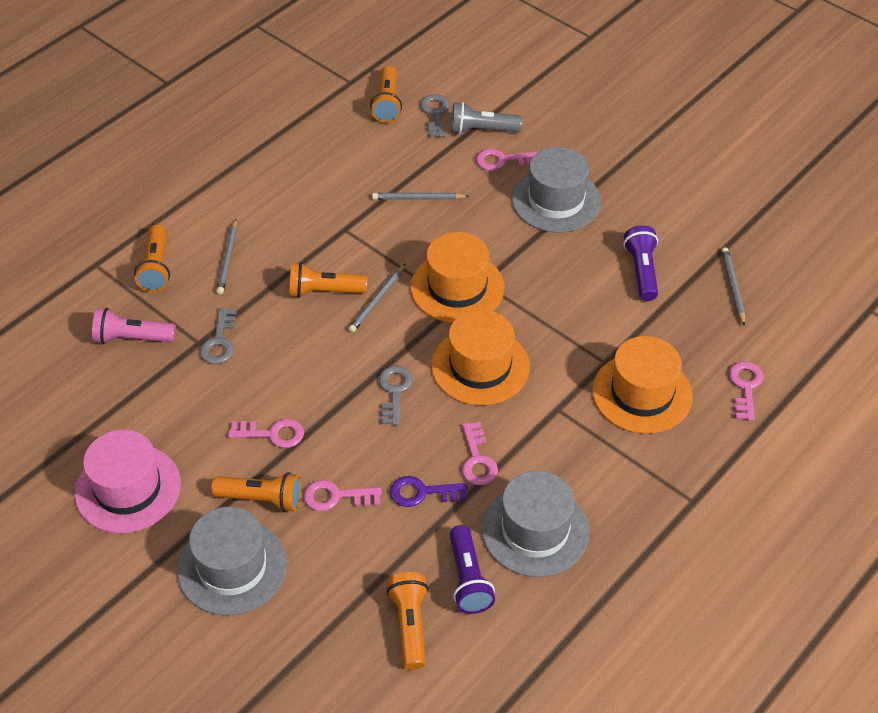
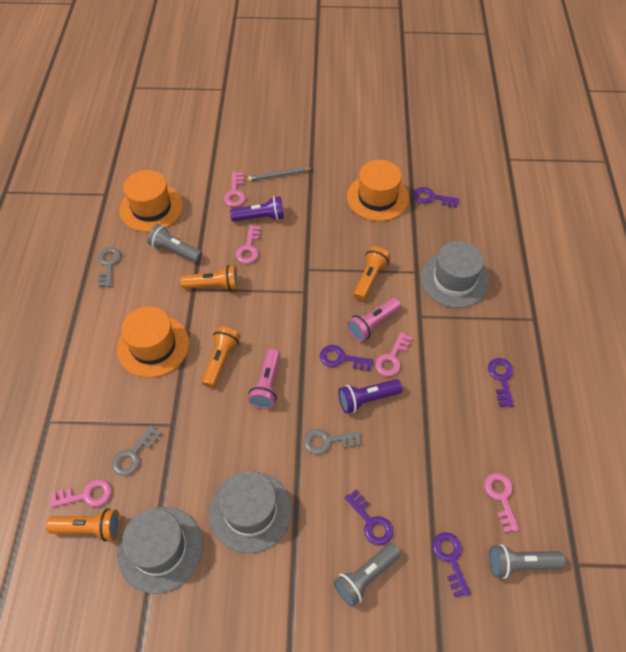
grey flashlight: [451,102,522,134] = 1 -> [147,224,203,262] [334,543,401,607] [489,544,565,579] = 3
grey pencil: [217,219,237,294] [348,263,406,333] [372,193,469,200] [721,247,745,326] = 4 -> [248,167,313,181] = 1
orange flashlight: [134,225,170,292] [212,472,302,512] [289,262,367,298] [370,66,402,123] [387,572,428,670] = 5 -> [46,508,121,542] [180,265,239,291] [202,326,240,388] [353,246,391,301] = 4
pink flashlight: [92,308,176,344] = 1 -> [248,349,280,409] [347,298,401,341] = 2
pink hat: [75,430,181,533] = 1 -> none = 0
purple key: [390,476,468,507] = 1 -> [320,345,373,371] [345,489,393,545] [413,187,459,208] [432,532,471,598] [488,358,514,407] = 5

